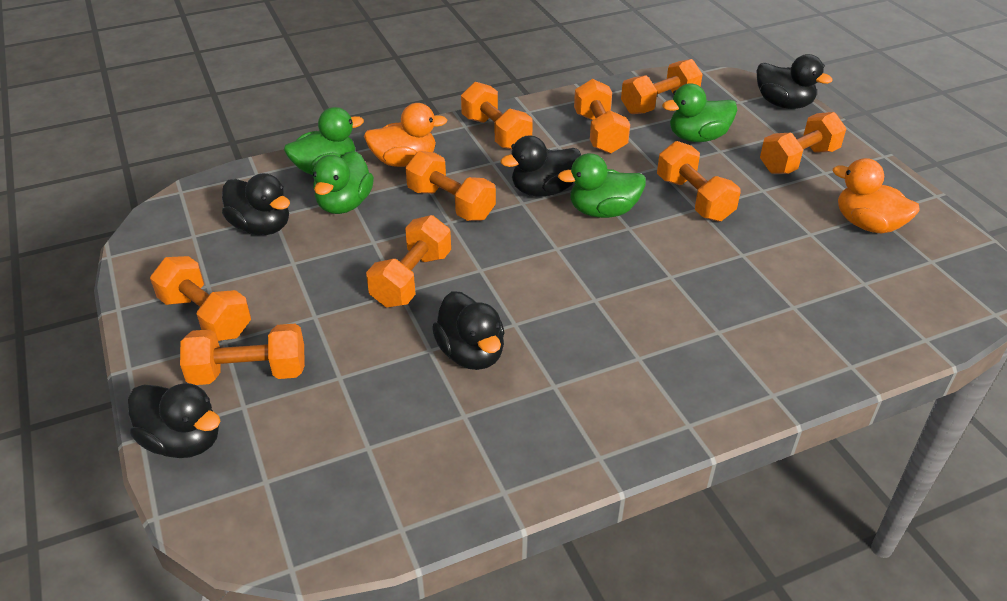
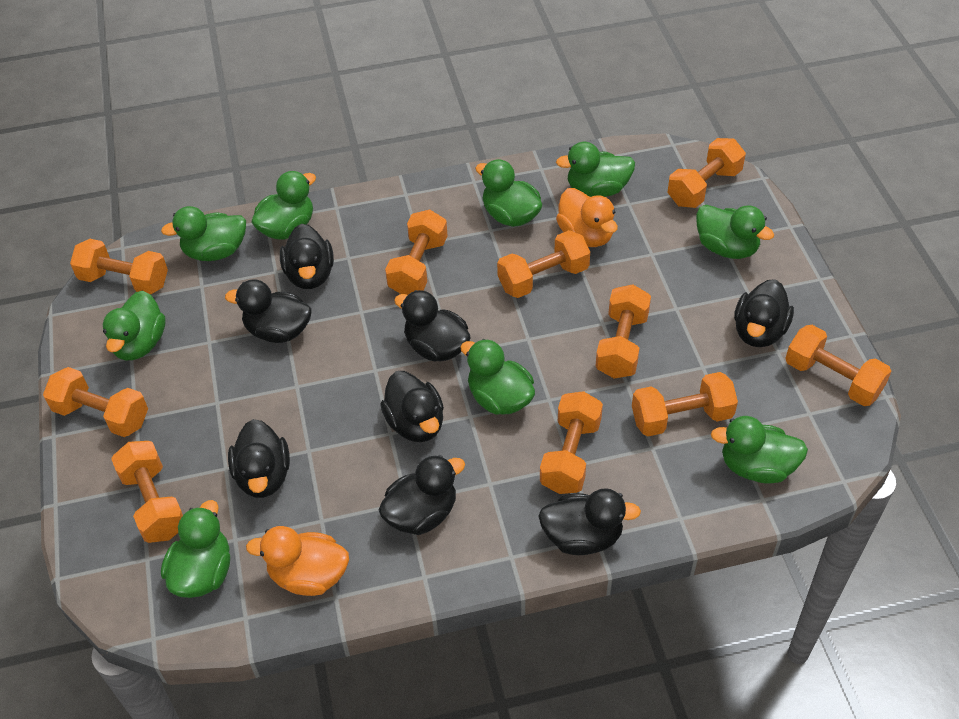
black duck: [128,383,221,458] [222,173,290,235] [432,291,505,370] [500,135,581,196] [757,54,833,109] = 5 -> [225,279,312,343] [228,419,290,498] [280,224,334,289] [379,455,465,535] [380,371,444,442] [394,290,470,362] [539,488,641,555] [734,279,794,347] = 8
green duck: [284,107,364,175] [313,151,374,214] [558,153,646,218] [662,83,737,142] = 4 -> [103,290,166,361] [161,206,246,261] [161,500,230,598] [251,171,316,240] [460,339,535,415] [475,159,542,227] [556,142,635,197] [696,205,774,259] [711,416,808,484] = 9
orange dumbbell: [150,256,251,341] [180,324,305,385] [366,215,451,308] [405,151,496,221] [461,82,533,150] [574,79,630,154] [621,59,703,114] [657,141,741,222] [760,112,846,174] = 9 -> [43,367,148,437] [70,239,168,295] [111,441,183,543] [385,209,448,295] [497,230,590,298] [540,391,603,494] [595,284,651,378] [632,372,738,436] [667,138,746,208] [785,325,891,406] = 10

